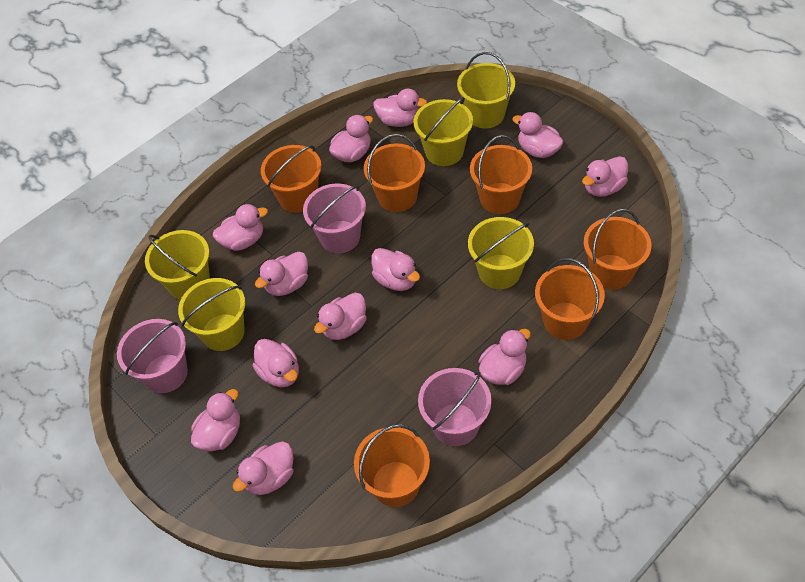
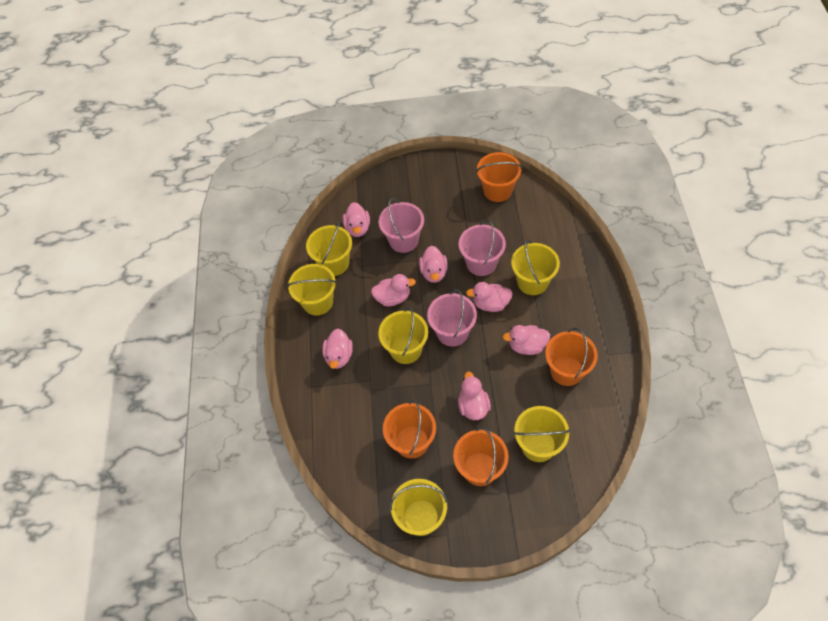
orange bucket: [261,145,322,213] [354,424,430,507] [364,134,425,212] [470,135,532,214] [535,258,605,340] [584,209,651,290] = 6 -> [383,400,436,459] [453,427,509,486] [476,152,522,202] [545,328,598,386] = 4
pink duck: [191,389,240,451] [213,204,268,251] [233,442,294,495] [253,339,299,387] [255,252,308,296] [314,293,367,340] [329,115,373,162] [371,248,420,291] [373,89,427,127] [479,329,531,385] [512,112,563,158] [582,156,628,197] = 12 -> [322,329,353,369] [343,202,370,237] [371,274,416,306] [419,246,448,283] [458,372,491,420] [466,282,513,312] [503,325,550,355] = 7
yellow bucket: [145,230,210,300] [178,278,245,351] [414,97,473,166] [457,52,515,129] [468,217,534,289] = 5 -> [287,264,337,316] [306,222,352,276] [378,307,428,364] [390,479,448,536] [511,239,560,295] [513,406,570,462] = 6

